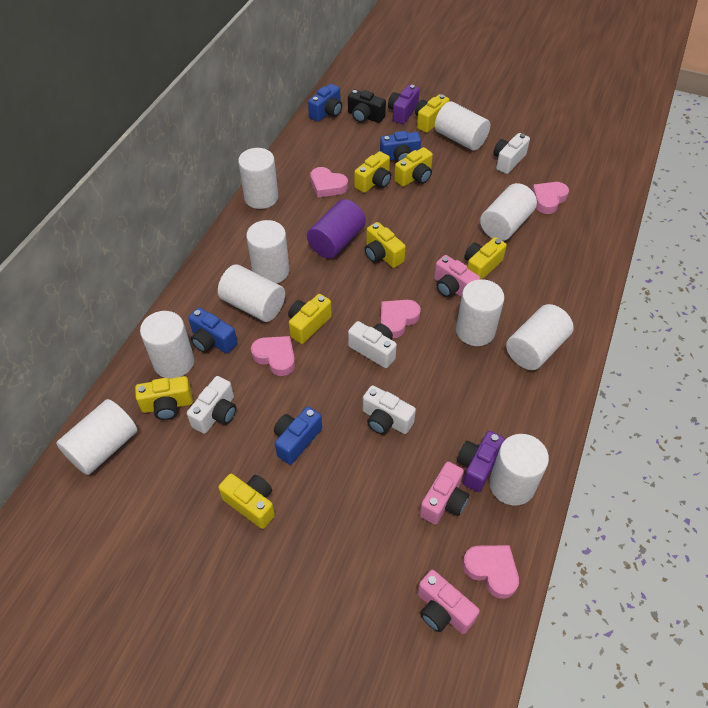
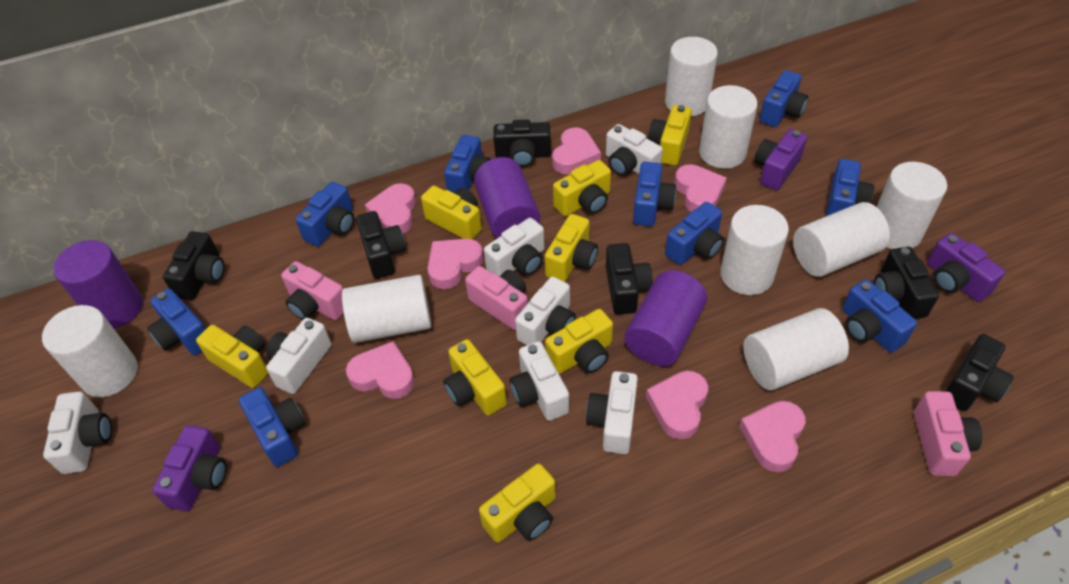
black camera: [348,90,386,123] = 1 -> [163,231,224,300] [356,211,406,279] [493,119,551,167] [606,243,653,315] [874,247,939,319] [945,334,1014,411] = 6
blue camera: [188,308,237,353] [274,406,322,465] [308,84,342,122] [380,131,421,162] = 4 -> [147,288,206,355] [239,387,305,467] [296,182,354,246] [444,135,491,193] [633,162,676,226] [665,202,724,265] [759,70,808,127] [825,159,874,217] [842,279,917,353] = 9
pink heart: [251,336,295,376] [310,167,348,197] [381,300,421,338] [463,545,519,599] [532,182,569,214] = 5 -> [346,341,415,399] [365,183,416,234] [428,239,483,289] [552,127,601,174] [646,371,708,439] [674,164,727,212] [739,401,806,472] = 7
purple camera: [388,85,420,124] [457,431,505,492] = 2 -> [152,425,227,511] [754,129,807,190] [927,233,1005,302] = 3
purple cylinder: [307,199,366,259] = 1 -> [53,240,143,328] [474,157,540,238] [624,270,707,366] = 3
white camera: [187,376,236,434] [348,321,397,368] [363,385,416,434] [493,133,530,174] = 4 -> [43,391,112,474] [266,318,331,394] [484,218,545,276] [510,341,569,421] [515,277,576,345] [586,371,638,454] [606,124,663,176] = 7
white cylinder: [56,399,137,475] [140,311,194,379] [218,264,285,322] [238,148,278,209] [246,220,290,283] [435,101,490,151] [456,279,504,346] [480,183,537,241] [489,434,549,506] [506,304,574,370] = 10 -> [42,305,138,397] [342,275,431,343] [665,37,718,117] [699,85,758,169] [720,205,789,295] [743,308,849,391] [793,202,890,277] [877,162,947,249] = 8

